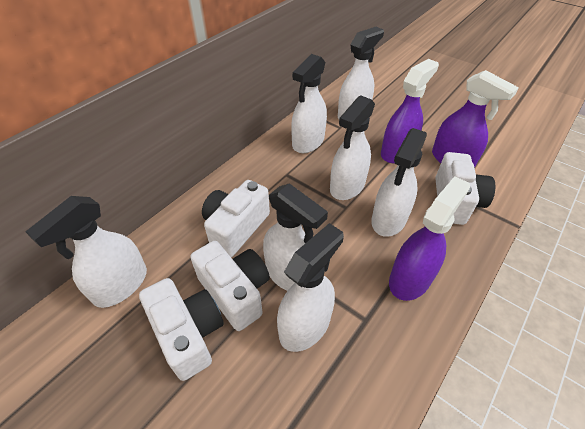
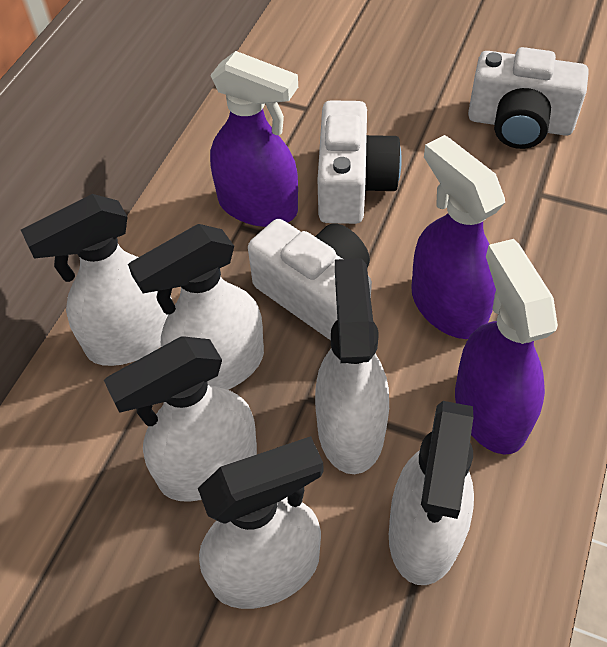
white camera: [139,278,224,381] [190,241,270,331] [202,180,270,257] [435,152,495,225] = 4 -> [248,219,372,340] [318,100,402,224] [468,47,589,149] = 3
white spray bottle: [25,196,147,308] [263,183,328,291] [277,223,344,352] [291,54,327,153] [330,95,375,200] [338,27,384,119] [371,128,427,237] = 7 -> [21,194,172,366] [104,336,257,502] [128,224,264,390] [198,436,324,609] [315,258,389,474] [389,401,474,585] = 6

